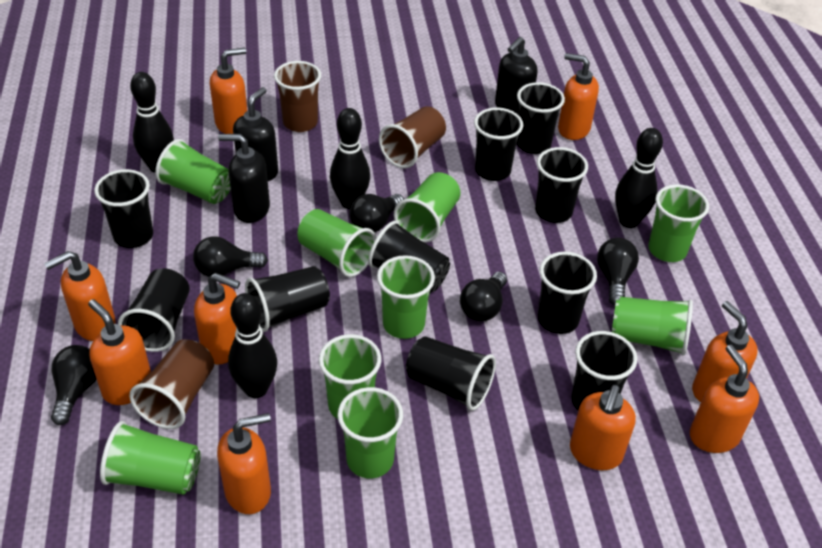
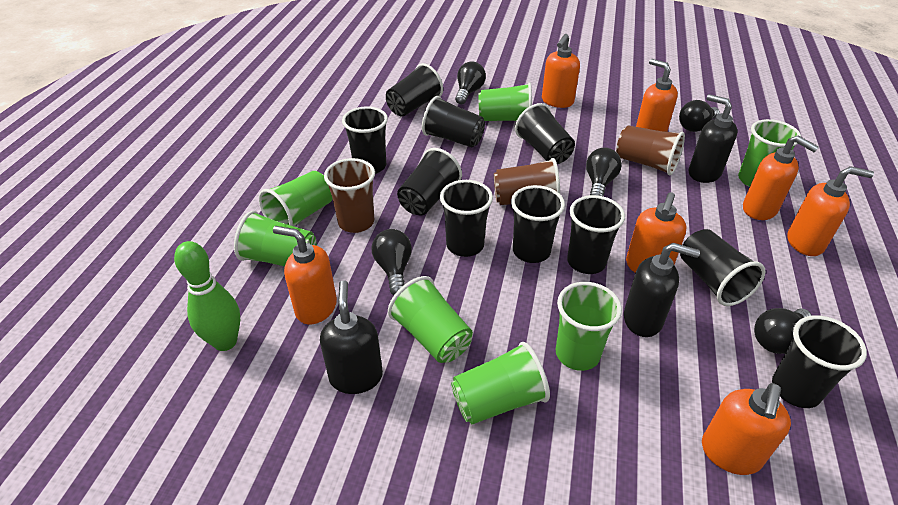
black bowling pin: [130,72,174,173] [228,293,277,398] [330,108,370,209] [615,128,663,228] = 4 -> none = 0
green bowling pin: none = 0 -> [174,241,240,351] = 1
green cup: [100,421,201,495] [155,139,231,204] [298,209,376,277] [319,334,381,419] [337,387,403,478] [377,255,435,339] [394,172,461,243] [612,297,693,356] [648,184,709,262] = 9 -> [234,211,317,267] [259,171,333,226] [388,276,473,363] [451,342,550,424] [479,82,532,121] [556,282,622,371] [738,119,801,187] = 7
orange soap dispenser: [44,251,116,341] [88,299,151,405] [194,273,240,365] [210,47,248,134] [217,413,271,514] [558,53,599,140] [570,385,636,470] [690,345,759,453] [692,301,758,402] = 9 -> [273,226,337,324] [542,34,580,108] [626,192,687,273] [636,59,678,132] [702,383,791,475] [743,136,819,220] [787,166,874,256] = 7

